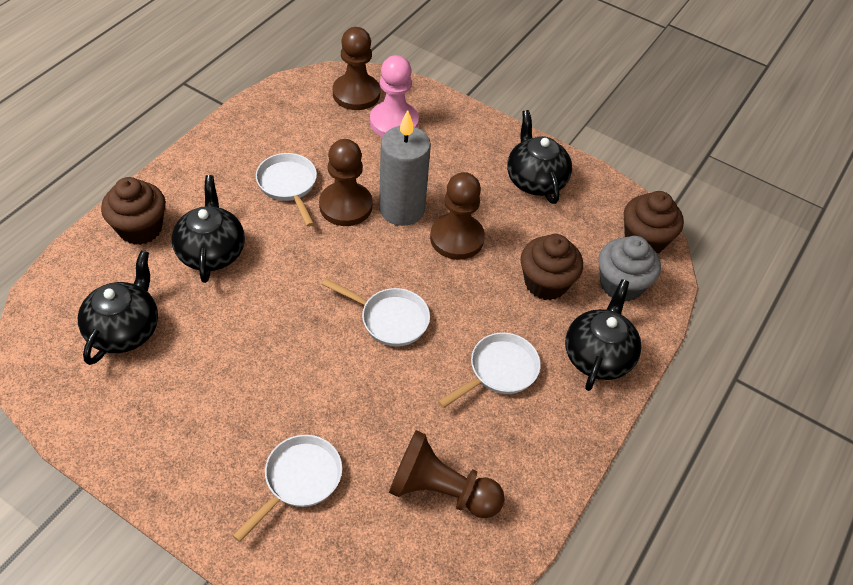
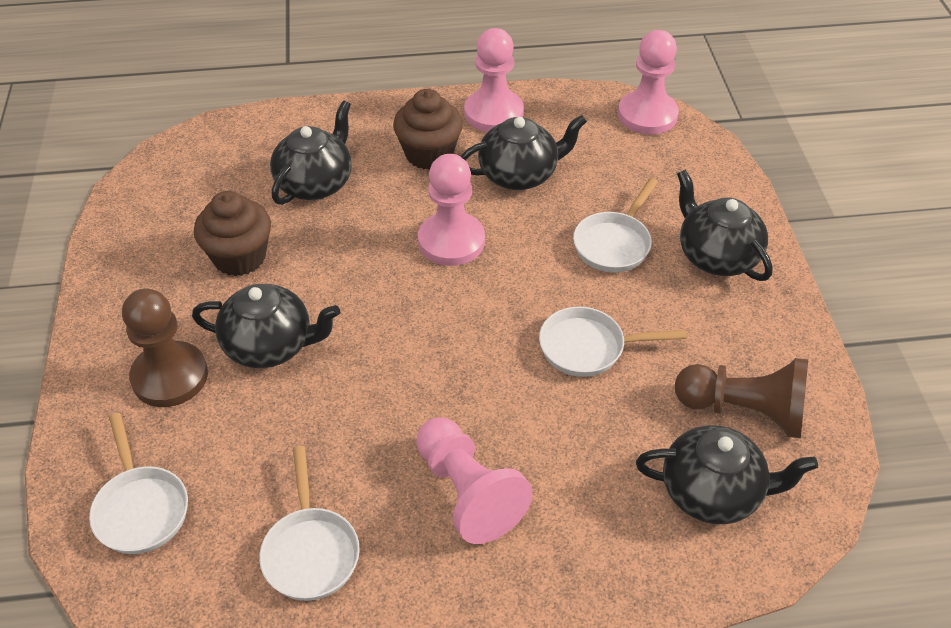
black teapot: [78,250,158,365] [172,175,245,283] [507,110,572,204] [565,279,642,391] = 4 -> [192,284,340,368] [270,101,352,205] [461,115,587,190] [636,425,818,524] [677,170,773,281] = 5
brown cupcake: [101,177,166,245] [521,234,583,300] [624,191,684,253] = 3 -> [194,191,271,276] [393,89,463,170] = 2
brown pawn: [319,139,373,226] [333,27,380,110] [389,430,505,518] [430,172,485,260] = 4 -> [122,289,208,407] [675,358,808,438] = 2
grey candle: [379,110,431,226] = 1 -> none = 0
grey cupcake: [598,236,661,302] = 1 -> none = 0
pink pawn: [370,55,419,137] = 1 -> [416,418,533,544] [418,154,485,266] [464,28,524,132] [618,30,679,135] = 4

